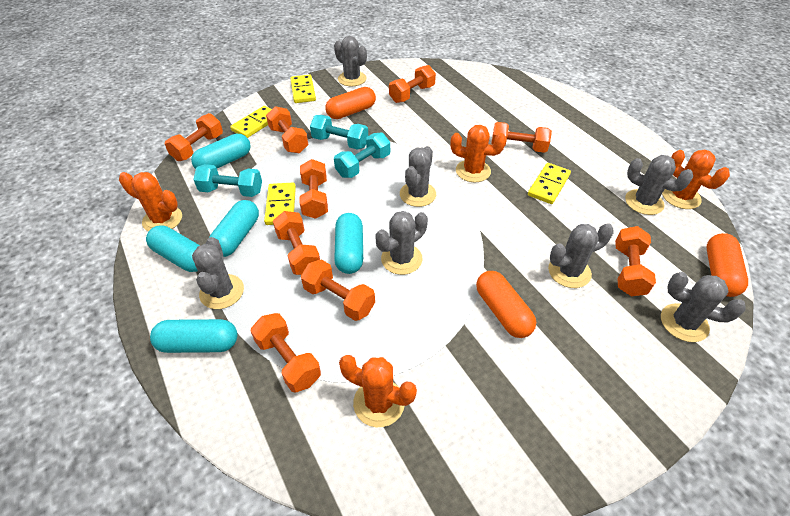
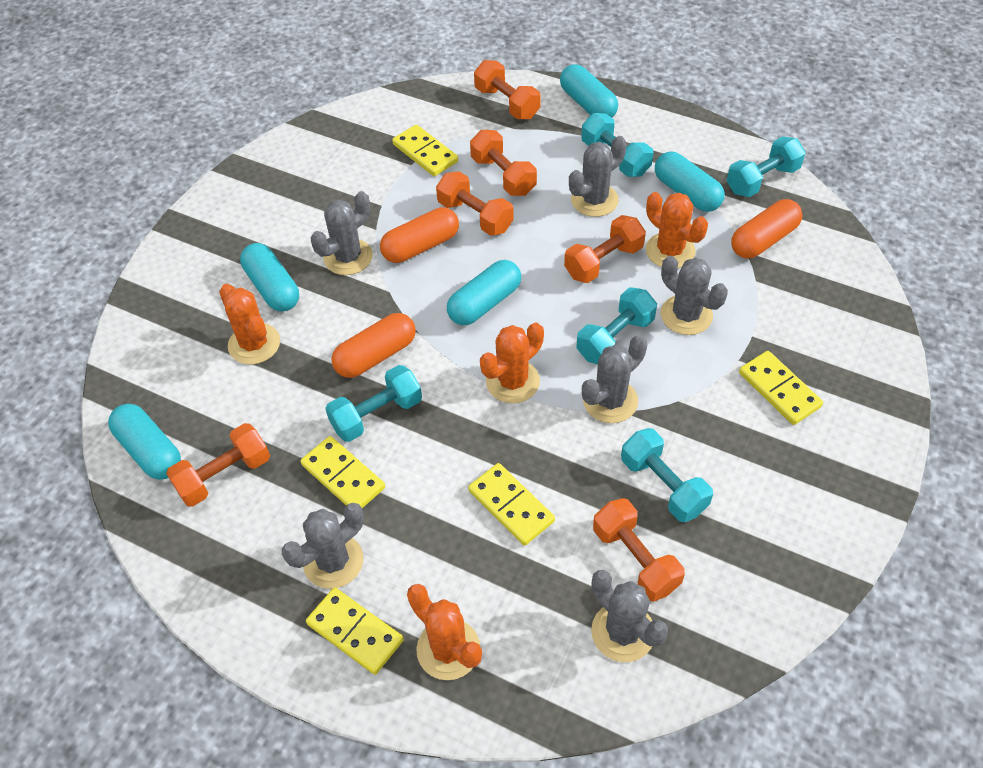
grey cactus: [192,237,244,309] [334,36,367,86] [375,211,428,275] [400,146,436,207] [548,223,614,288] [625,155,693,215] [661,272,746,342] = 7 -> [282,503,364,589] [311,191,373,275] [569,136,627,217] [582,335,648,423] [591,570,668,662] [660,256,728,335] = 6
orange dumbbell: [165,113,223,161] [251,313,321,393] [266,106,308,153] [273,211,320,275] [300,159,328,219] [301,260,375,321] [389,65,436,103] [491,122,552,153] [615,226,656,296] = 9 -> [166,423,270,507] [436,171,514,236] [470,130,537,196] [474,60,541,119] [564,215,646,283] [593,498,685,602] = 6
turquoise dumbbell: [193,164,262,197] [310,115,368,149] [334,133,390,178] = 3 -> [325,365,422,442] [576,288,657,364] [581,113,654,177] [621,428,713,522] [727,136,806,197] = 5
yellow domino: [230,106,272,138] [264,183,296,225] [290,75,316,103] [528,163,571,204] = 4 -> [300,436,385,508] [306,588,404,675] [392,125,458,176] [468,463,555,546] [739,351,823,425] = 5

